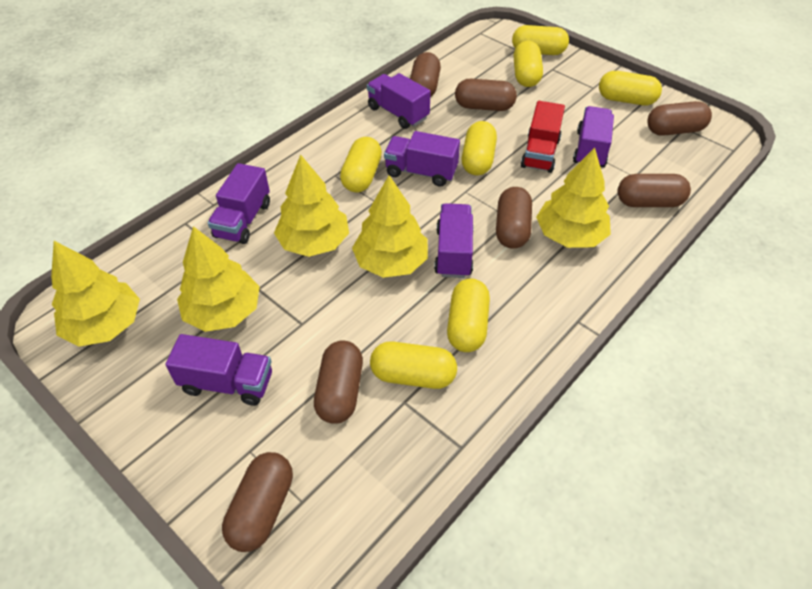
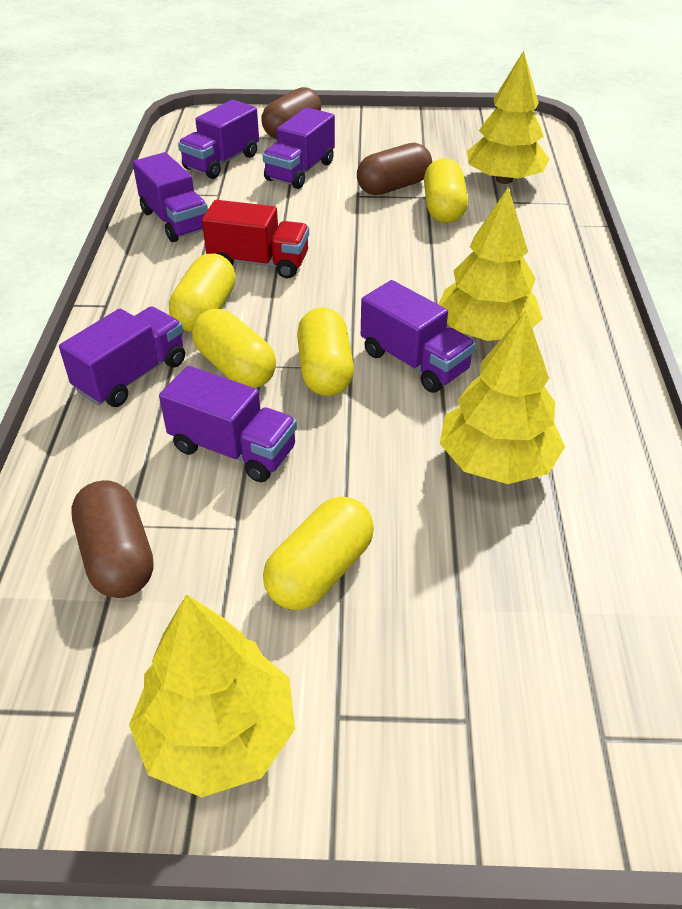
brown capsule: [222,452,293,552] [314,341,363,424] [410,52,441,97] [455,79,517,111] [496,187,532,249] [618,174,691,207] [647,101,712,136] = 7 -> [71,480,154,598] [261,87,321,139] [357,143,432,195] = 3
yellow capsule: [340,137,382,192] [370,342,457,389] [447,278,490,352] [462,121,497,175] [512,25,569,55] [514,41,543,87] [599,71,662,105] = 7 -> [169,253,236,332] [192,309,276,388] [263,496,374,610] [297,307,354,396] [424,158,468,223] = 5
yellow tree: [51,241,140,347] [177,226,260,332] [274,154,349,257] [352,175,428,278] [536,148,611,248] = 5 -> [129,594,295,797] [438,187,543,341] [440,311,565,484] [467,51,550,184] = 4

